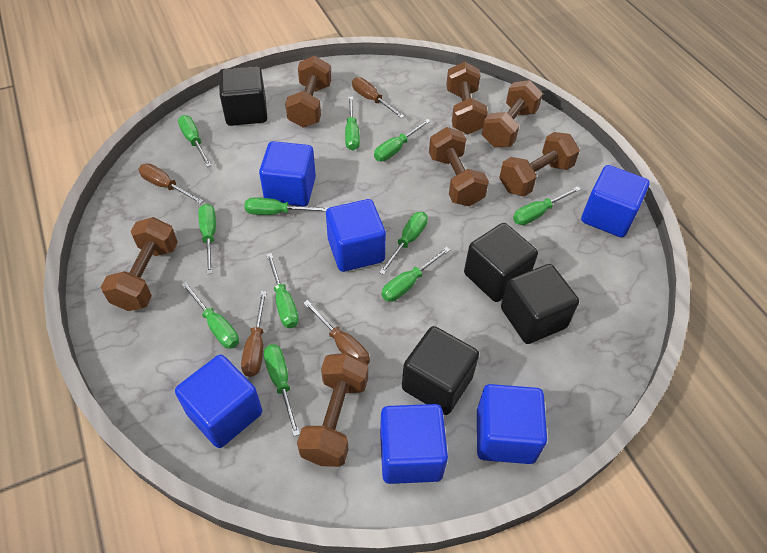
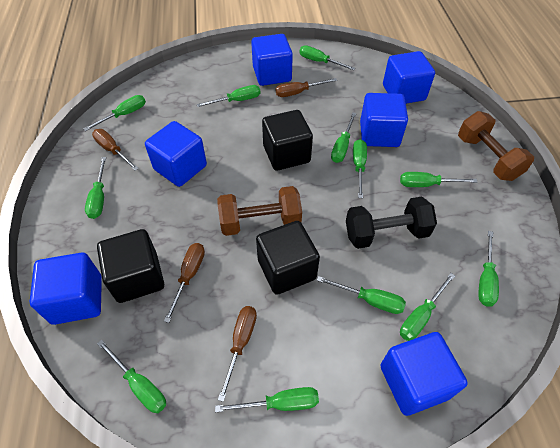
black cube: [219,66,267,126] [402,326,479,415] [464,223,538,302] [501,264,579,344] = 4 -> [97,229,164,303] [256,221,320,295] [262,110,313,171] = 3
black dumbbell: none = 0 -> [346,197,437,249] = 1
brown dumbbell: [101,217,178,311] [285,56,331,128] [297,353,368,467] [429,127,489,206] [446,62,488,134] [482,80,543,148] [499,132,580,196] = 7 -> [217,186,302,236] [458,111,534,181] = 2
green screwdriver: [178,115,212,167] [181,282,239,349] [198,204,216,274] [244,197,328,215] [264,344,300,436] [266,253,299,328] [345,97,360,150] [374,119,431,161] [379,212,428,275] [382,247,450,302] [513,186,581,225] = 11 -> [83,95,146,131] [85,157,106,219] [97,340,166,413] [197,85,260,107] [215,387,319,412] [300,45,355,70] [317,276,406,314] [331,112,357,163] [353,139,367,198] [400,172,478,187] [400,273,455,341] [478,231,499,307] = 12

